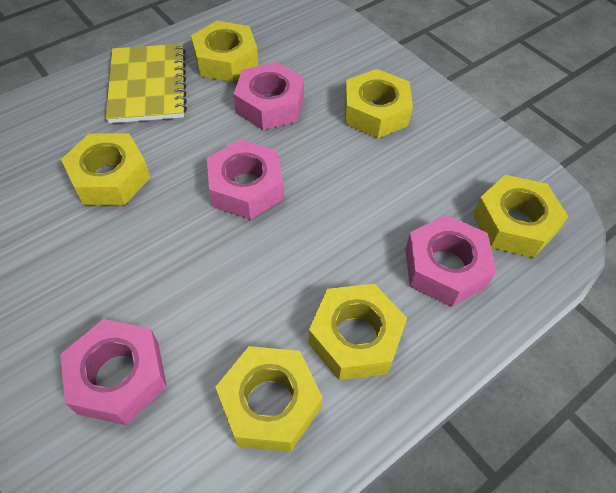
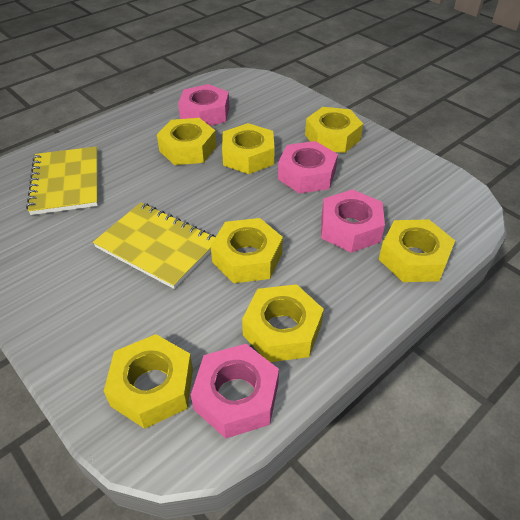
yellow notebook: [106,44,187,123] = 1 -> [26,147,98,215] [93,203,215,289] = 2
yellow nut: [61,133,151,205] [191,21,258,82] [215,346,322,452] [308,284,407,380] [344,69,413,138] [473,175,568,258] = 6 -> [104,334,193,429] [157,118,217,165] [211,218,283,283] [222,123,275,174] [242,284,324,362] [305,107,363,153] [379,219,455,282] = 7

